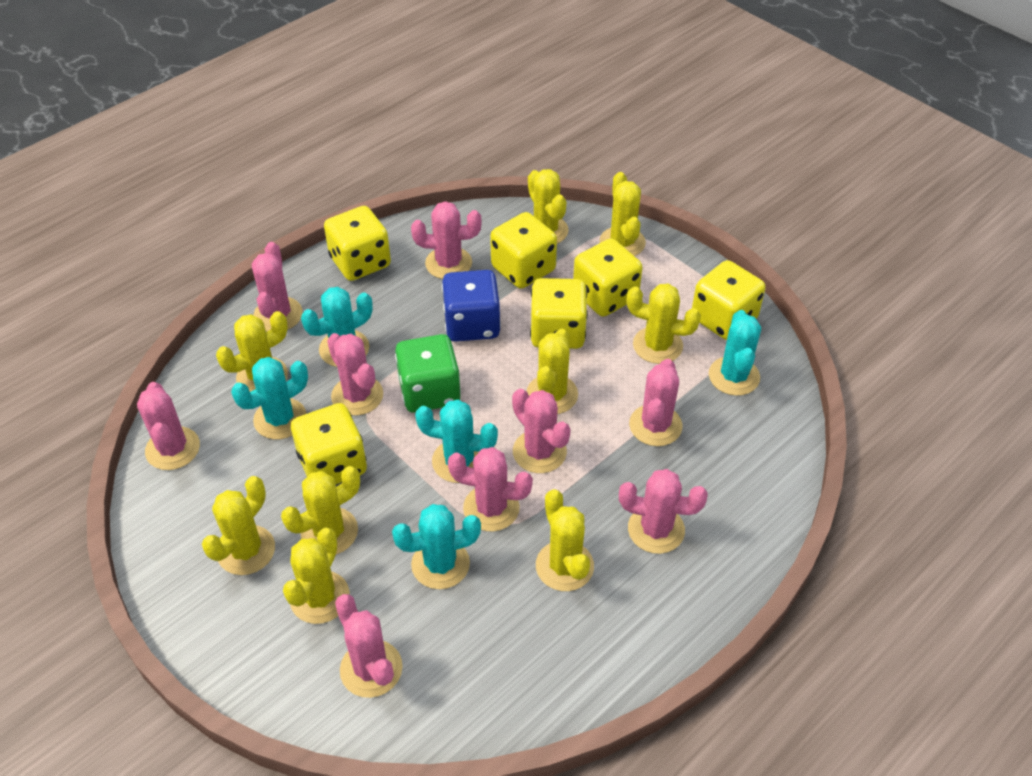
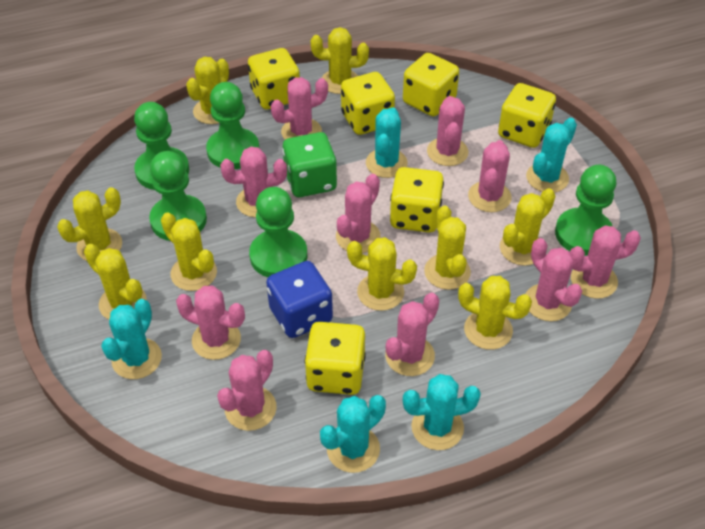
green pawn: none = 0 -> [134,102,189,190] [149,151,207,241] [206,82,259,169] [249,187,307,277] [555,165,617,256] = 5
pink cactus: [137,382,200,470] [252,242,302,331] [327,333,383,416] [335,594,403,698] [411,201,481,279] [448,447,533,532] [512,389,571,473] [619,469,708,554] [629,359,683,446] = 9 -> [176,286,245,360] [217,350,277,431] [220,147,287,217] [271,77,328,139] [336,174,381,253] [385,293,439,376] [427,96,469,166] [468,140,512,212] [526,238,582,321] [570,225,641,299] = 10

